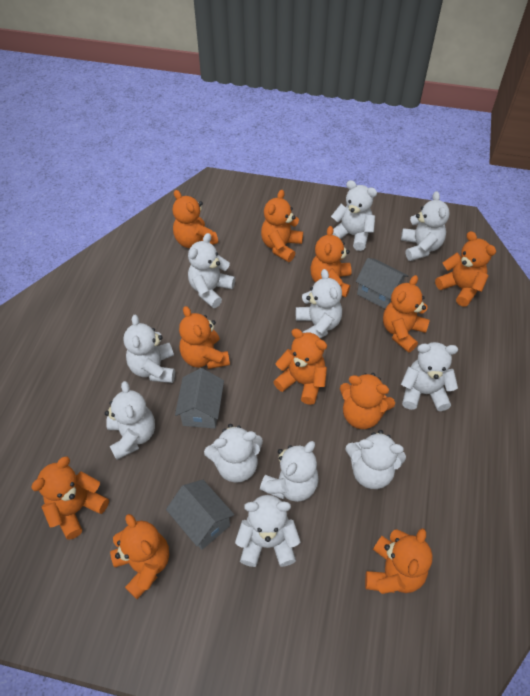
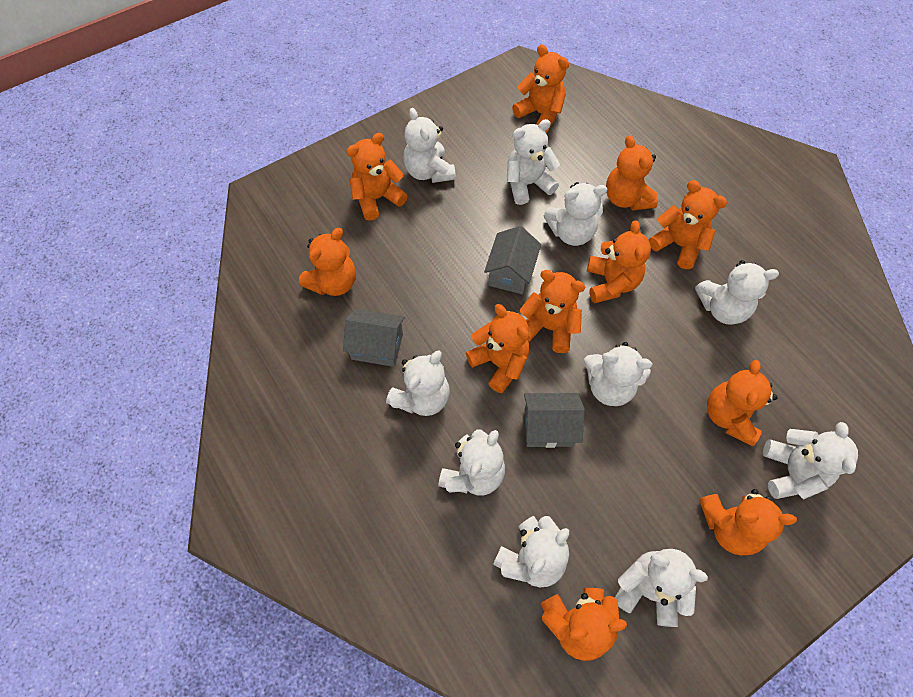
white teddy bear: [105,381,155,460] [123,315,175,383] [188,233,235,308] [204,424,263,483] [235,495,301,567] [260,441,319,502] [296,269,342,338] [331,180,377,251] [345,430,406,489] [401,191,450,261] [401,342,458,411] = 11 -> [386,351,450,416] [403,108,456,183] [438,429,505,495] [493,516,569,587] [507,119,560,205] [544,182,607,246] [583,342,652,406] [615,549,708,627] [695,260,779,325] [763,422,858,499] = 10

